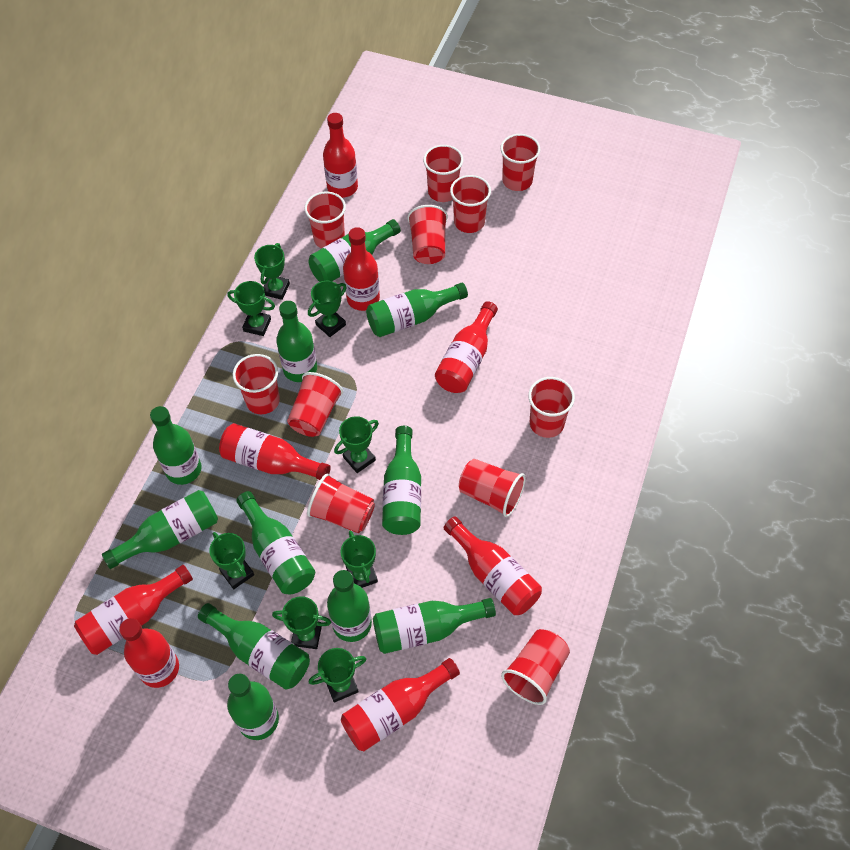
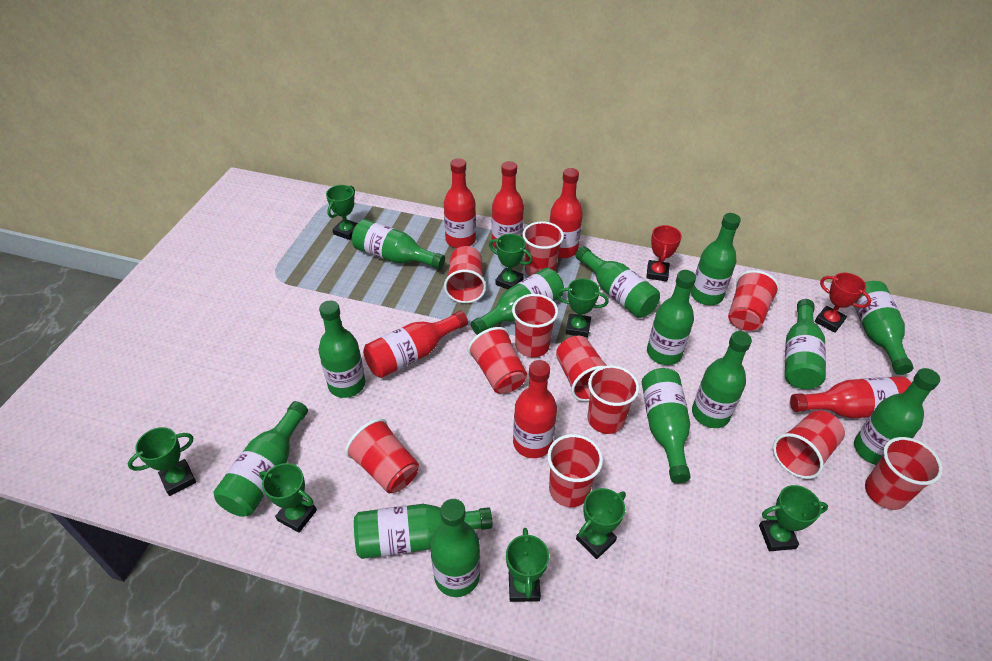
green bottle: [102,490,218,569] [150,406,202,485] [198,603,310,690] [227,674,279,740] [236,491,315,594] [276,301,317,382] [308,219,401,282] [327,570,372,642] [366,283,468,337] [373,598,496,654] [382,426,421,535] = 11 -> [213,401,308,517] [318,300,365,398] [352,219,445,269] [354,504,493,559] [431,499,480,597] [471,268,564,335] [576,246,660,318] [642,368,691,483] [647,270,696,365] [691,213,741,305] [692,331,752,428] [785,299,826,389] [854,281,913,375] [854,368,940,465] = 14
red bottle: [74,565,193,655] [119,618,179,688] [219,423,331,480] [323,113,358,198] [341,658,460,751] [343,227,380,311] [435,301,498,393] [444,517,542,615] = 8 -> [363,311,468,378] [444,158,476,248] [492,161,524,248] [513,360,557,458] [549,168,583,258] [790,376,911,418] = 6
red trophy: none = 0 -> [646,225,682,281] [815,273,871,332] = 2

